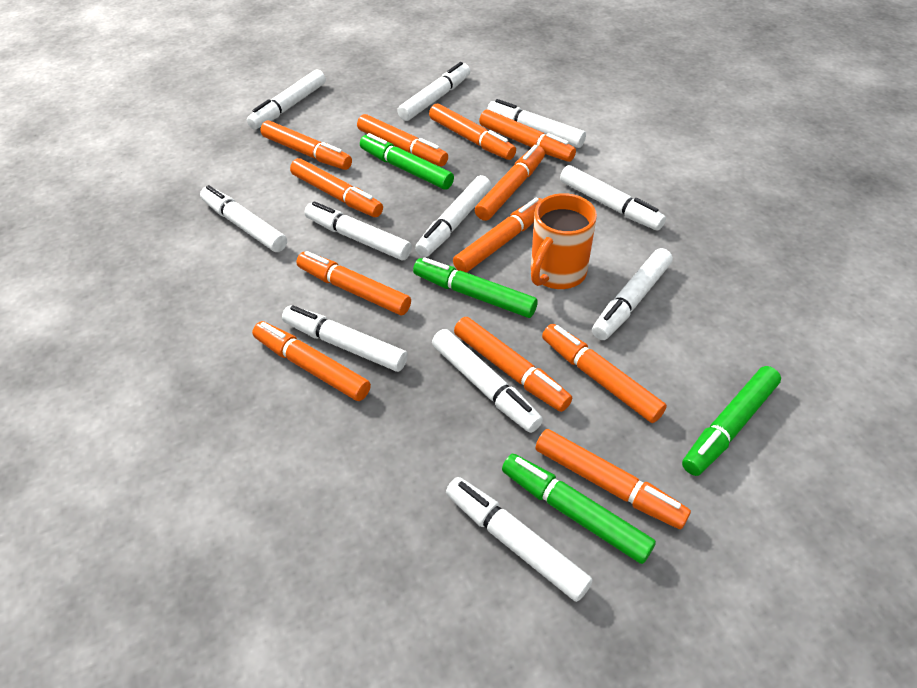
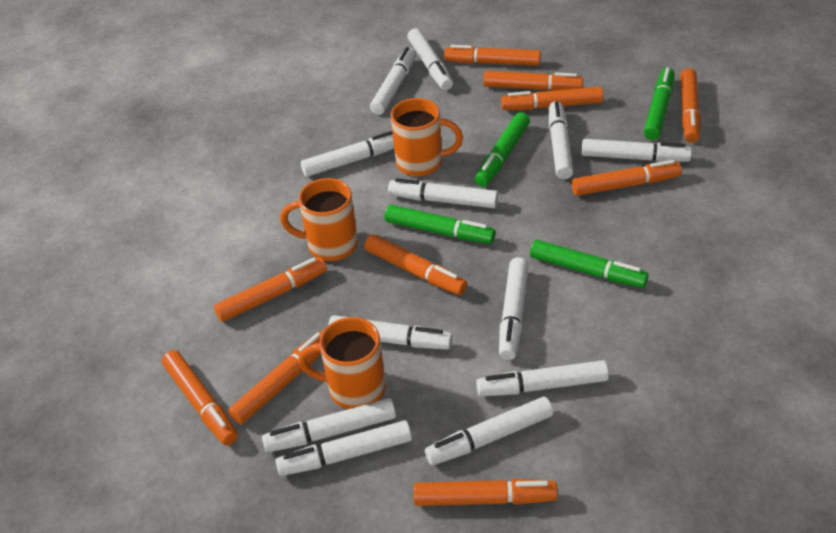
orange marker: [252,321,371,401] [260,121,352,170] [290,158,383,217] [296,251,411,315] [357,114,448,166] [429,103,516,160] [453,198,542,273] [454,317,572,412] [475,145,545,221] [479,110,576,162] [535,429,691,529] [542,324,667,423] = 12 -> [162,350,238,446] [214,257,327,322] [228,331,323,424] [364,234,467,295] [413,479,558,506] [444,45,541,66] [483,71,583,91] [501,87,603,110] [572,160,682,196] [680,68,701,143] = 10
orange mug: [531,193,597,289] = 1 -> [280,178,358,261] [298,317,386,409] [391,98,463,176] = 3
white marker: [200,185,287,252] [247,70,326,130] [282,305,408,372] [305,201,412,260] [397,62,470,121] [415,175,491,257] [432,329,543,433] [446,477,593,602] [487,99,586,148] [560,165,666,230] [592,248,673,340] = 11 -> [262,398,396,452] [275,420,412,476] [301,131,394,177] [328,315,452,350] [370,47,416,115] [388,178,498,208] [408,28,453,90] [425,397,553,465] [476,360,609,396] [499,257,529,360] [549,101,573,179] [581,139,692,162] = 12

